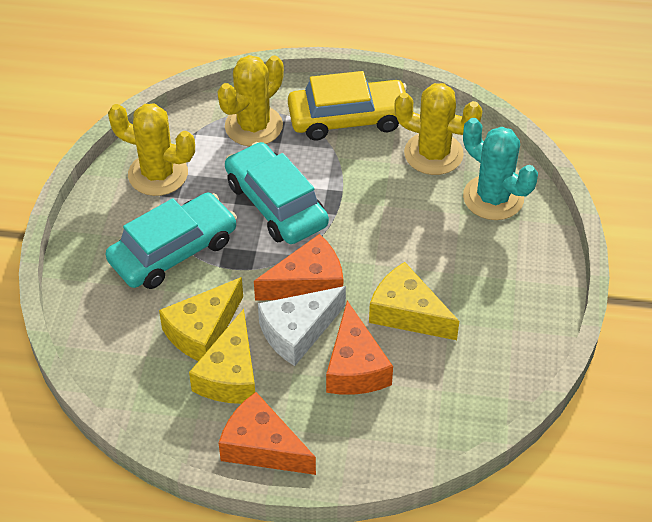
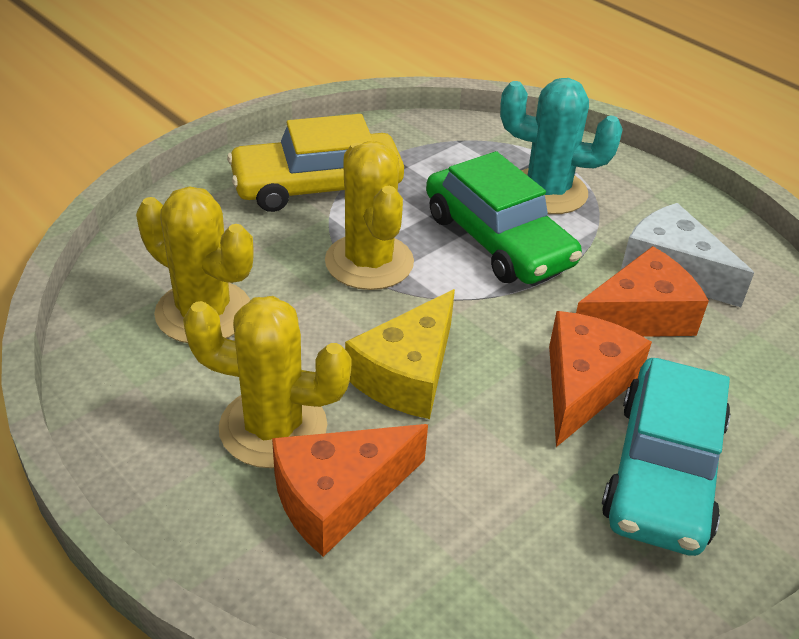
green car: none = 0 -> [426,151,582,284] = 1
turquoise car: [106,192,237,289] [225,142,329,244] = 2 -> [602,358,731,556] = 1
yellow cheese: [159,277,243,361] [189,309,255,404] [369,262,459,340] = 3 -> [345,289,455,419] = 1

